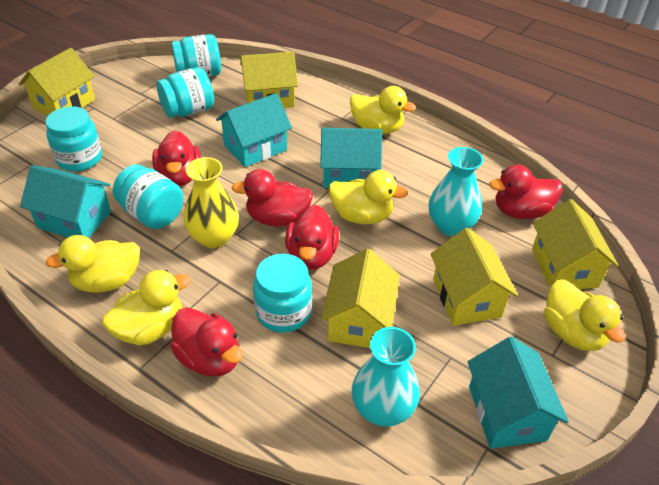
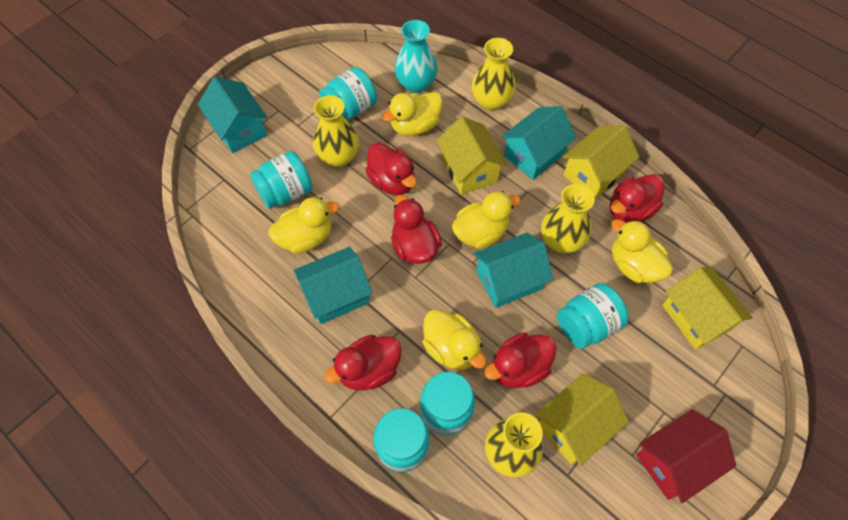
red house: none = 0 -> [636,409,736,503] = 1
turquoise vase: [352,327,420,427] [429,147,483,236] = 2 -> [395,20,438,93] = 1
yellow house: [19,48,95,116] [240,52,298,108] [321,249,400,348] [431,228,518,326] [532,199,619,289] = 5 -> [436,116,507,195] [535,373,629,466] [563,126,639,199] [662,267,753,350] = 4
yellow vase: [184,157,239,248] = 1 -> [313,95,359,167] [472,38,515,111] [485,412,543,477] [541,184,595,253] = 4

